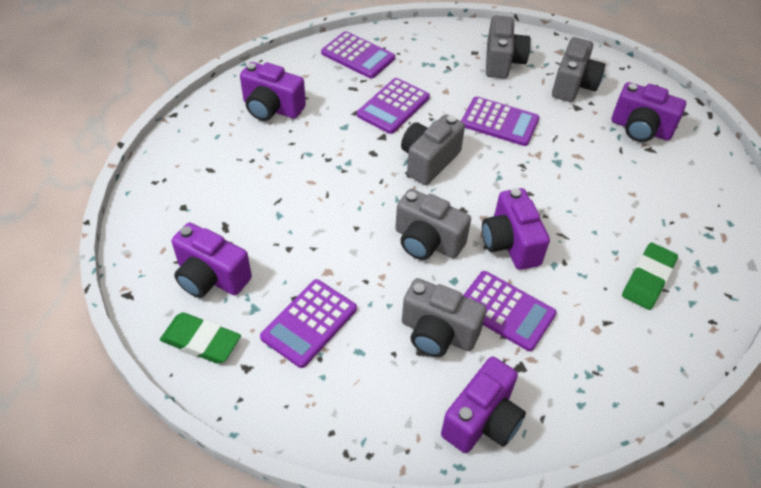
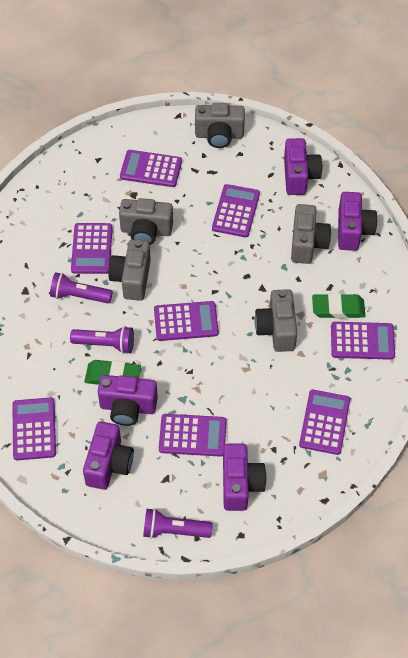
purple calculator: [260,279,357,368] [321,31,395,78] [357,78,430,134] [461,96,539,146] [463,271,557,351] = 5 -> [12,397,56,460] [71,223,113,274] [120,150,182,187] [154,301,219,341] [159,414,227,457] [212,184,260,237] [299,390,350,455] [331,322,395,360] = 8
purple flashlight: none = 0 -> [50,272,113,303] [70,326,134,354] [143,508,213,539] = 3

